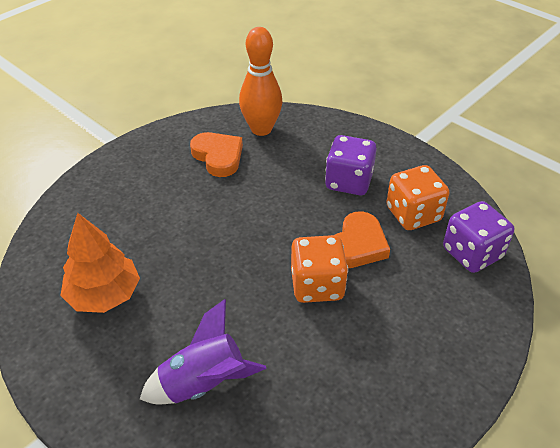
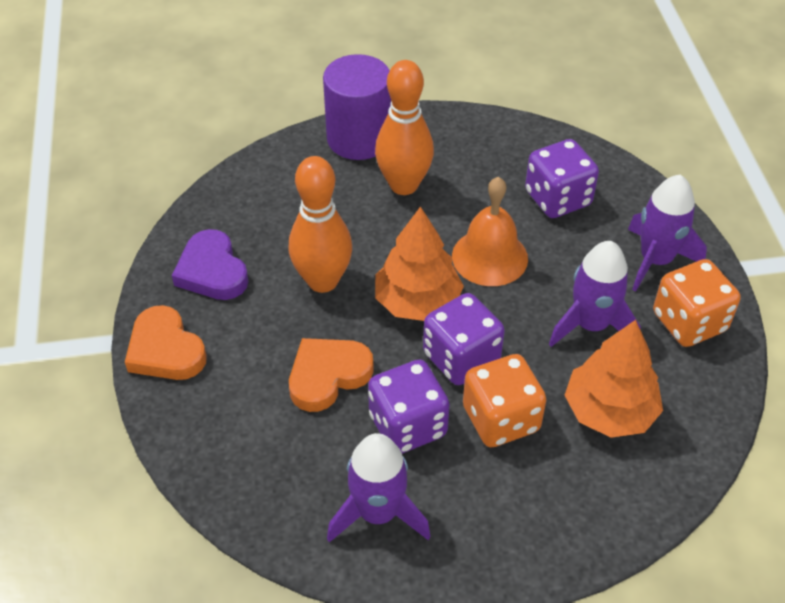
orange bell: none = 0 -> [452,177,528,286] = 1
orange bowling pin: [239,27,283,136] = 1 -> [289,156,352,293] [375,60,434,195] = 2
orange tree: [60,213,140,313] = 1 -> [375,206,464,321] [564,320,663,438] = 2
purple cylinder: none = 0 -> [323,54,391,160] = 1
purple dice: [325,135,377,195] [443,201,514,273] = 2 -> [368,360,450,454] [423,293,505,385] [525,139,599,218] = 3
purple heart: none = 0 -> [172,229,249,300] = 1
purple rocket: [140,299,267,404] = 1 -> [327,433,431,543] [549,241,641,347] [628,174,707,291] = 3

